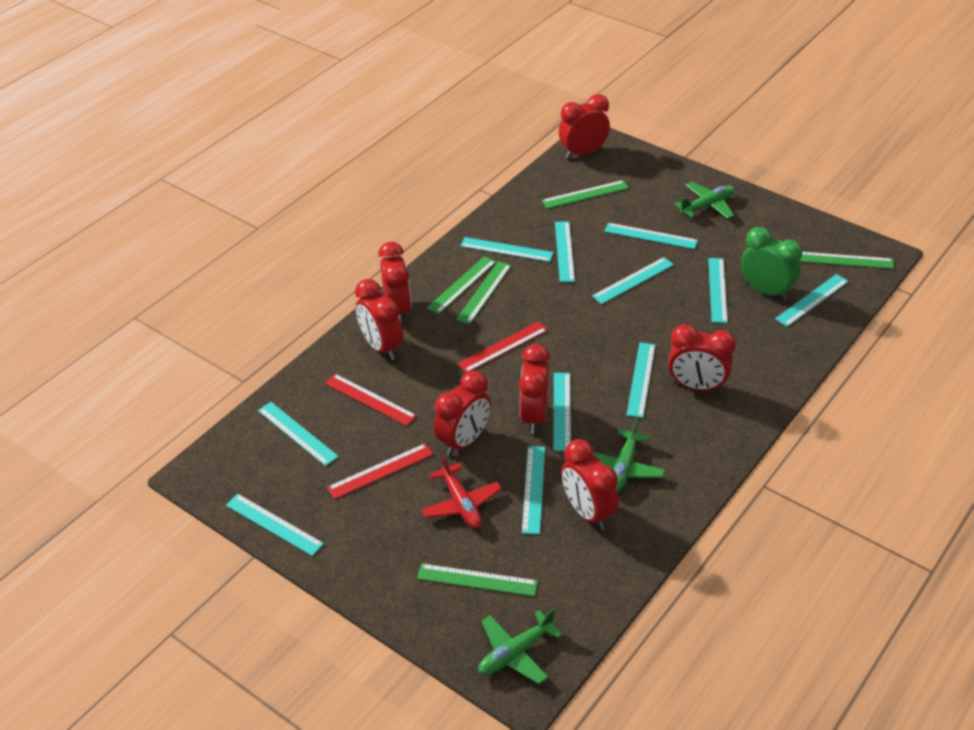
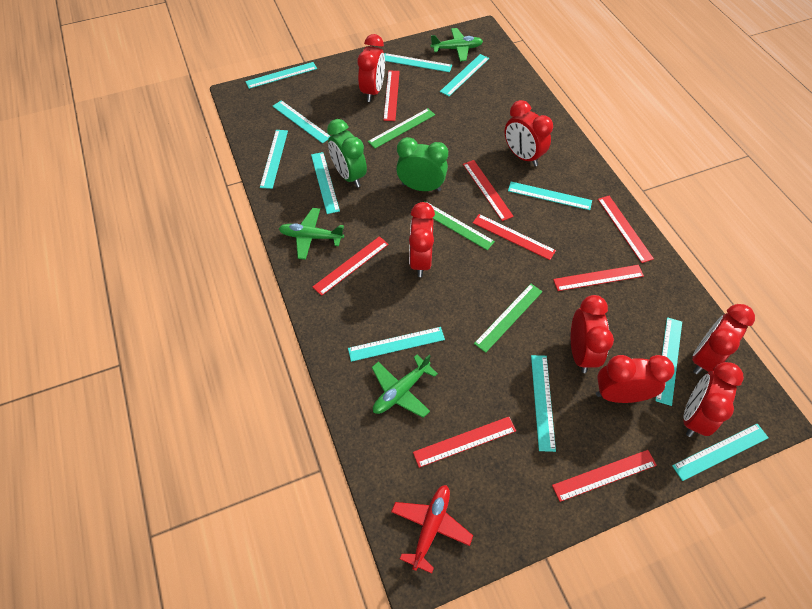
green clock: [741,227,802,301] = 1 -> [327,119,367,188] [396,137,448,192] = 2
green ruler: [417,563,538,596] [427,256,496,314] [456,261,511,324] [542,180,629,209] [799,252,894,269] = 5 -> [368,108,435,148] [424,201,495,250] [474,284,543,353] = 3
red ruler: [325,374,417,426] [327,443,433,499] [457,322,548,373] = 3 -> [313,236,389,296] [383,71,400,121] [413,417,516,468] [463,160,514,221] [473,214,556,260] [552,450,657,502] [553,265,644,291] [598,196,654,263] = 8

